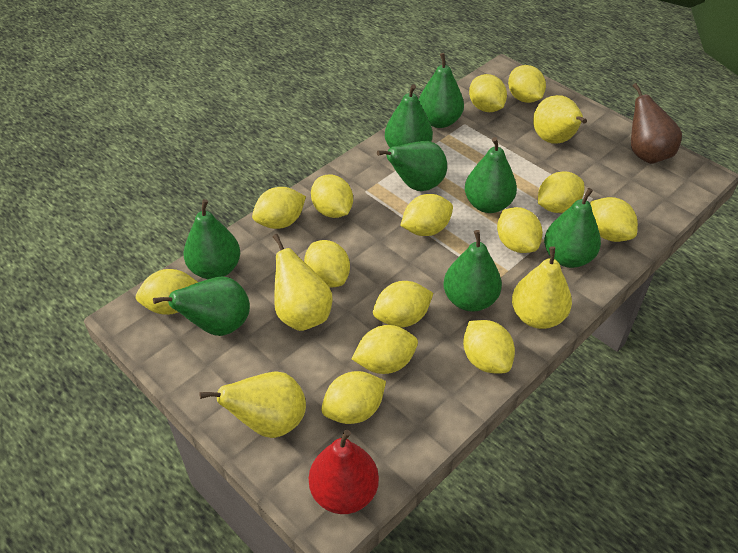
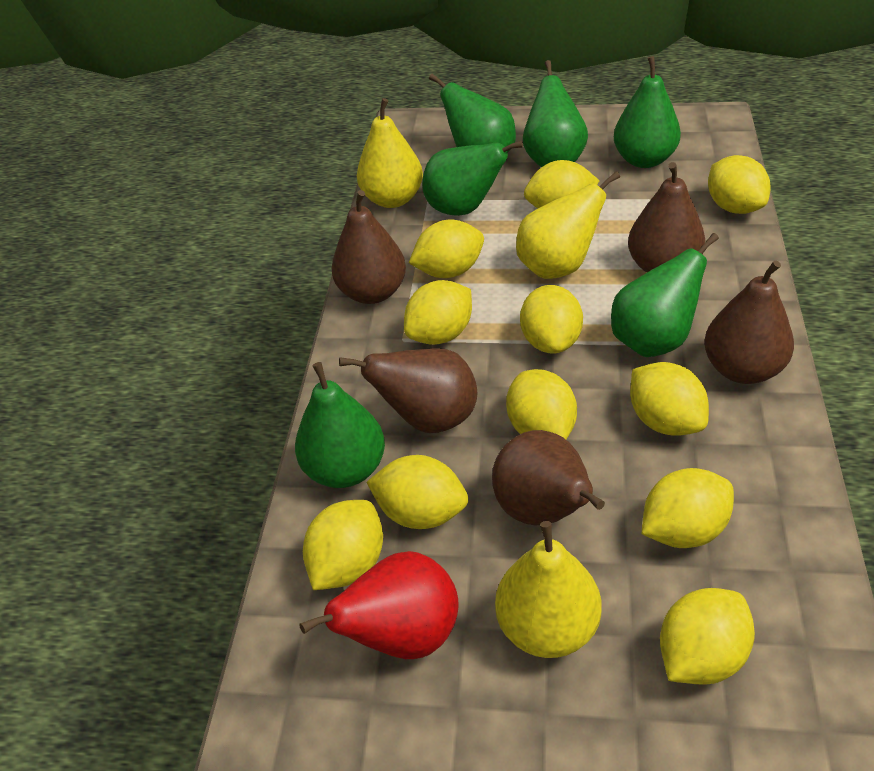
brown pear: [631,83,682,164] = 1 -> [332,190,406,304] [339,348,477,433] [492,430,605,525] [628,162,705,273] [704,260,794,384] = 5
green pear: [153,276,250,336] [184,199,240,279] [377,141,447,191] [385,84,433,148] [418,53,464,128] [444,230,502,312] [465,137,517,213] [544,188,601,268] = 8 -> [295,362,385,488] [422,140,523,216] [429,74,516,153] [523,60,588,167] [611,233,719,357] [614,56,681,168] = 6
yellow lemon: [136,269,198,315] [252,187,306,229] [304,240,350,288] [311,175,353,218] [321,371,386,424] [352,325,418,374] [373,281,433,328] [400,194,453,236] [463,320,515,373] [469,74,507,112] [497,207,543,253] [508,65,546,103] [538,171,584,213] [590,197,638,242] = 14 -> [303,500,383,590] [367,455,468,529] [404,280,472,345] [409,220,484,278] [506,369,577,440] [520,285,583,354] [524,160,599,208] [630,362,709,436] [642,468,734,548] [660,588,755,684] [708,155,771,214] = 11
yellow pear: [200,371,306,438] [273,234,333,331] [512,246,572,329] [533,95,587,144] = 4 -> [357,98,423,208] [495,521,601,658] [516,171,620,279] = 3

